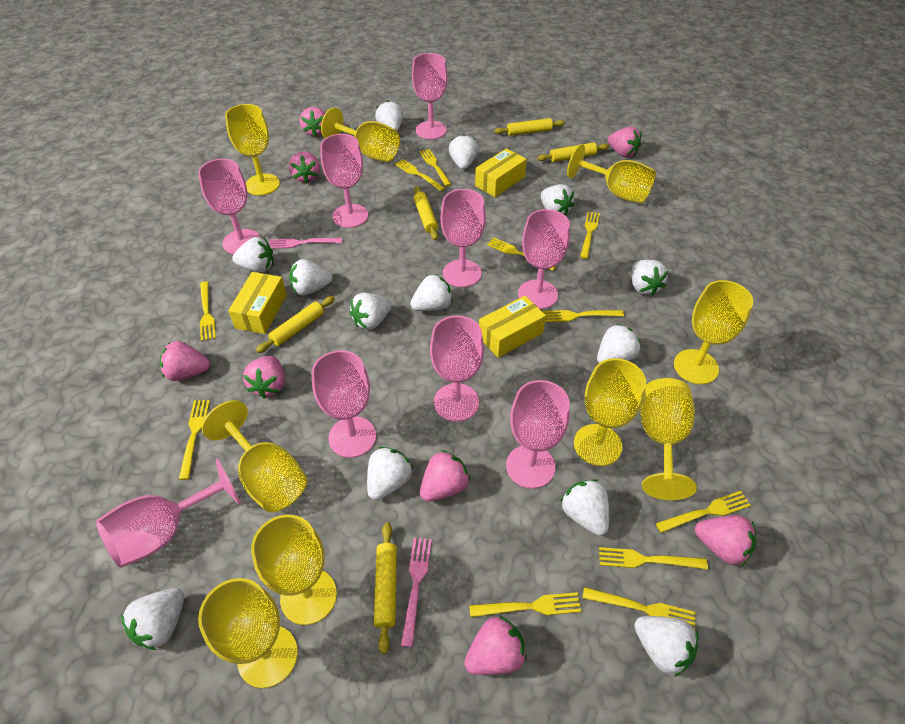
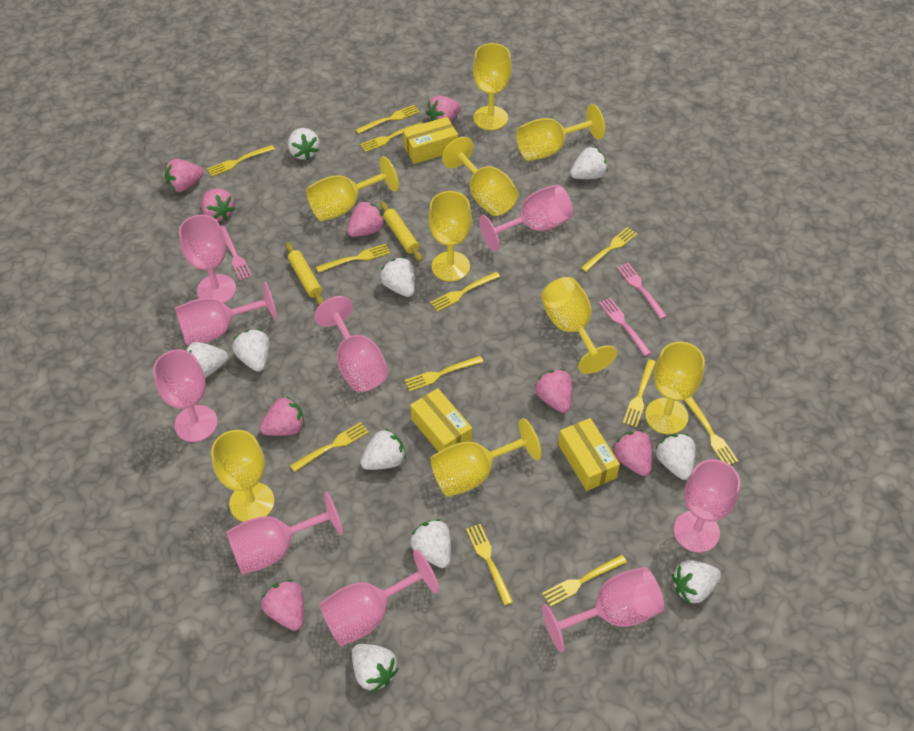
pink fork: [269,238,342,249] [401,538,432,647] = 2 -> [220,226,252,281] [599,297,651,356] [617,263,667,319] = 3
white strawberry: [121,588,184,650] [232,237,274,272] [289,259,332,295] [350,293,392,330] [367,447,413,500] [375,100,403,131] [410,274,453,311] [449,134,478,170] [541,184,574,216] [561,479,609,536] [597,324,641,363] [631,260,668,296] [634,616,698,677] = 13 -> [185,342,228,378] [232,329,269,372] [288,128,320,160] [352,644,399,692] [360,429,406,470] [380,257,415,297] [410,519,451,568] [570,146,608,179] [656,434,695,480] [672,560,721,604] = 10
yellow fork: [179,400,210,480] [200,281,216,341] [395,159,445,191] [419,149,452,186] [469,592,581,617] [487,237,556,271] [542,310,624,322] [580,211,600,259] [583,587,696,630] [599,547,708,570] [656,491,751,533] = 11 -> [207,145,275,177] [290,422,369,472] [316,244,390,273] [355,105,420,134] [360,122,424,152] [404,356,483,391] [430,272,500,312] [466,524,513,606] [542,555,627,607] [581,227,637,272] [623,359,656,427] [685,397,738,465] = 12
yellow rolling pin: [256,296,335,353] [374,523,397,654] [414,186,438,240] [494,118,565,136] [537,142,609,162] = 5 -> [286,242,324,305] [380,201,423,261] = 2

